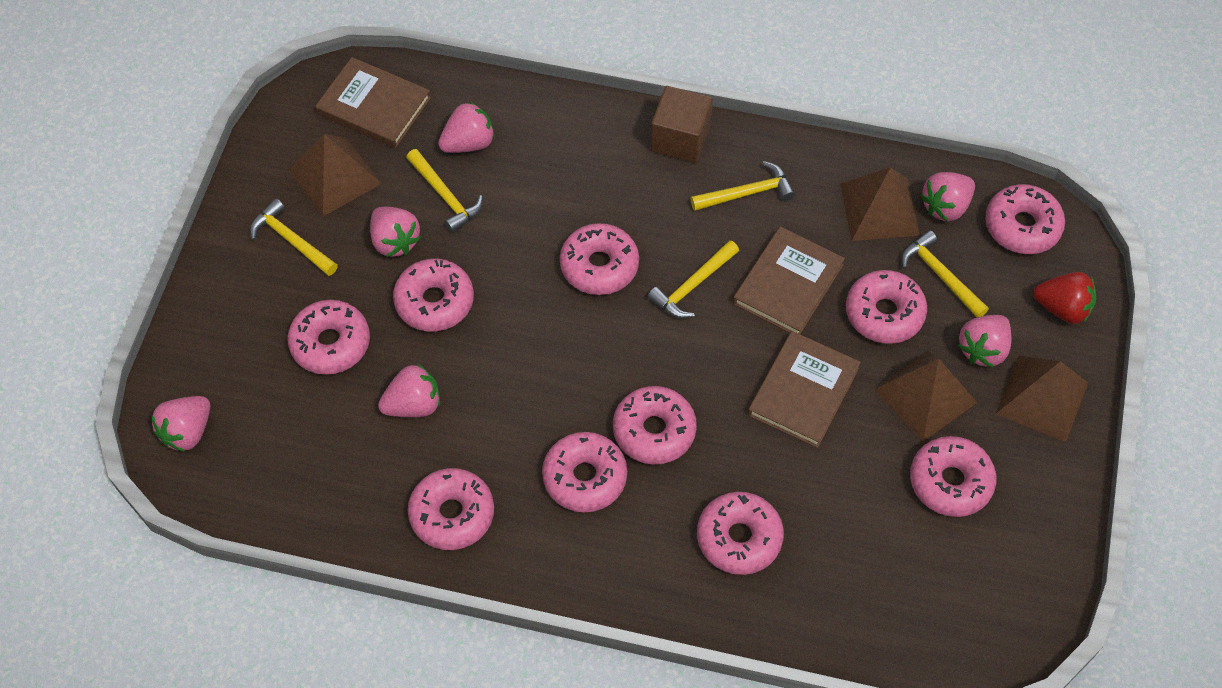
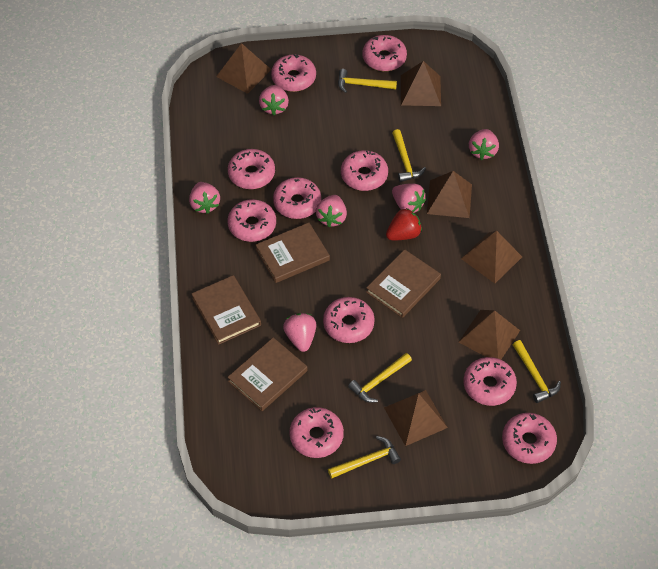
brown book: [315,57,431,148] [733,226,845,334] [748,331,861,448] = 3 -> [191,275,261,345] [228,337,307,411] [255,223,330,283] [366,249,441,318] = 4
brown cube: [651,86,713,163] = 1 -> none = 0
brown pyramid: [289,134,382,216] [840,167,920,241] [874,351,977,442] [996,356,1088,442] = 4 -> [216,43,272,94] [384,390,448,446] [401,61,441,106] [427,171,472,218] [459,310,520,360] [461,231,522,283] = 6

